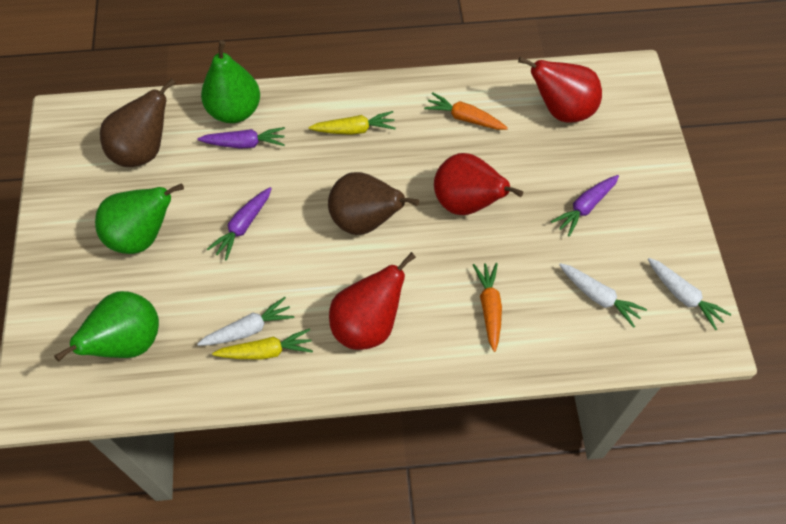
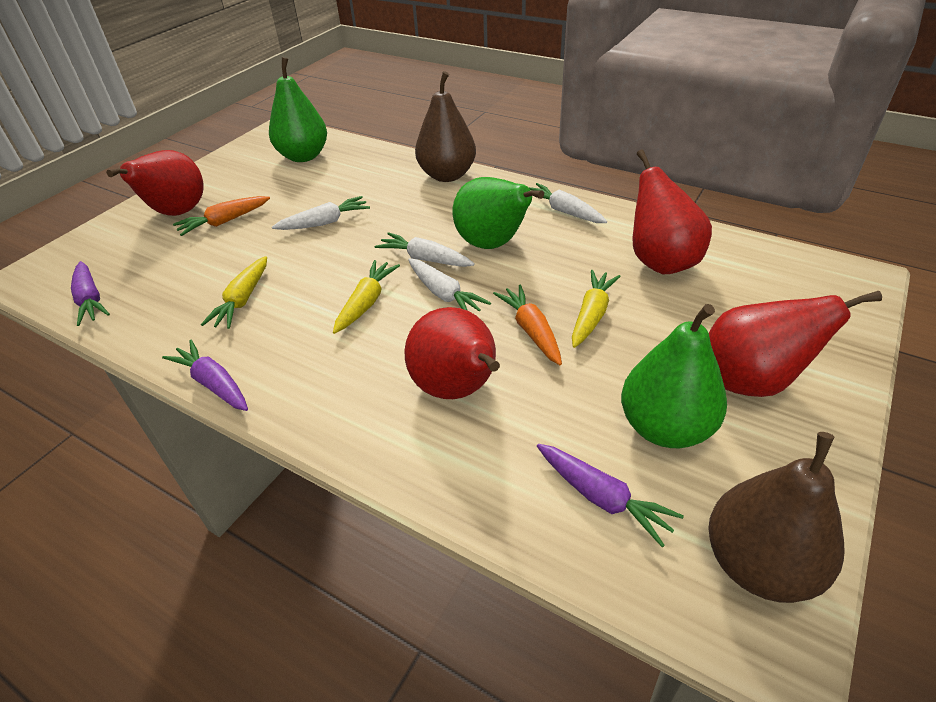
red pear: [329,252,416,350] [434,153,523,215] [518,56,602,123] = 3 -> [106,150,204,216] [404,307,500,399] [633,150,712,275] [709,291,882,397] = 4
white carrot: [197,297,294,346] [559,263,647,328] [648,258,731,330] = 3 -> [272,196,370,230] [375,232,475,267] [408,258,491,311] [529,183,607,223] = 4
yellow carrot: [212,328,313,359] [309,111,396,135] = 2 -> [201,256,267,329] [333,260,400,334] [572,270,621,348] = 3

